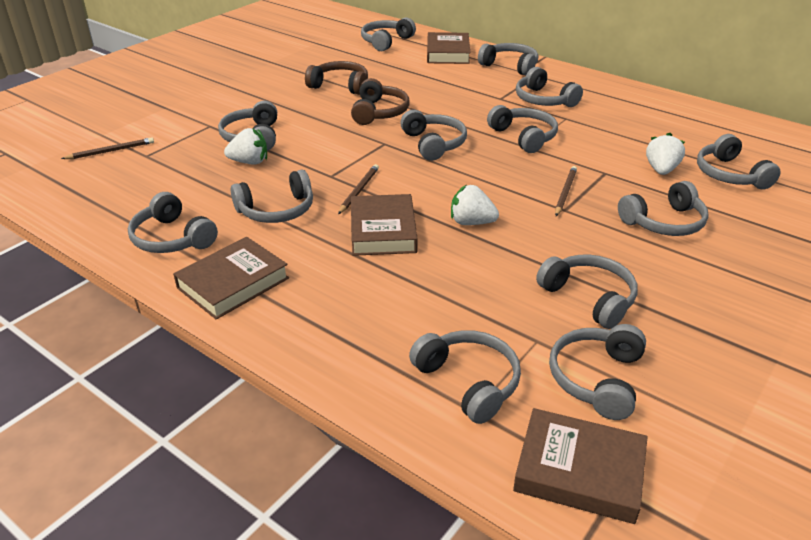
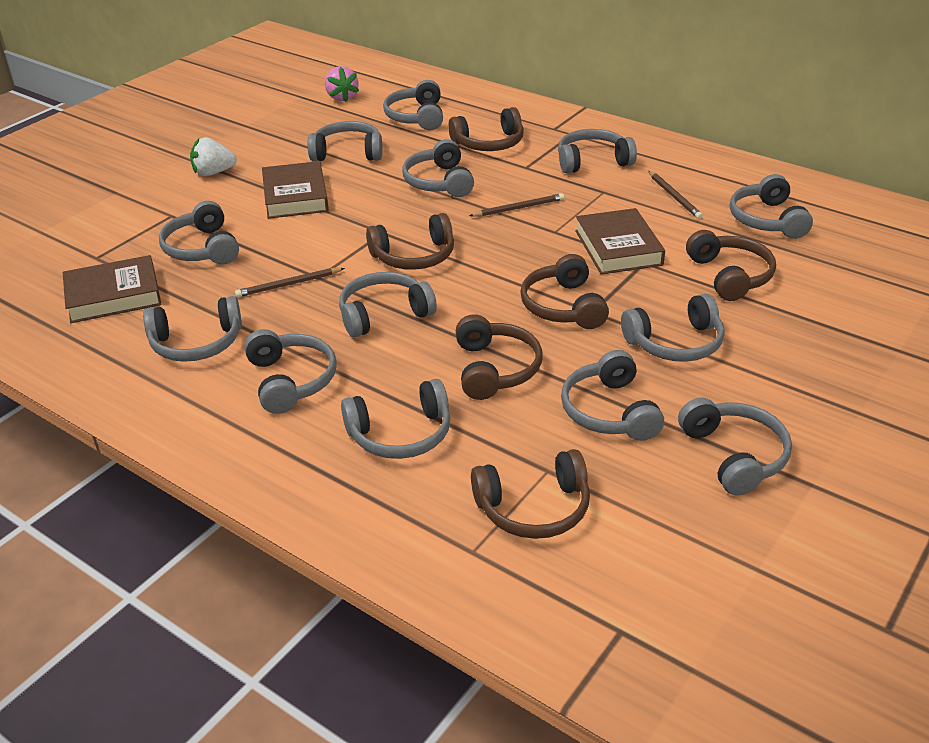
brown book: [173,237,289,320] [351,194,418,256] [427,32,470,64] [513,408,647,524] = 4 -> [63,255,161,323] [262,161,329,219] [575,208,665,275] = 3
brown headphones: [305,61,368,95] [351,78,410,125] = 2 -> [366,213,454,270] [448,107,524,151] [456,314,542,400] [471,449,590,539] [520,254,609,329] [686,230,776,301] = 6
pink strawberry: none = 0 -> [325,66,359,102] = 1
white strawberry: [224,128,267,165] [451,185,499,225] [646,133,685,175] = 3 -> [190,137,237,176] = 1

